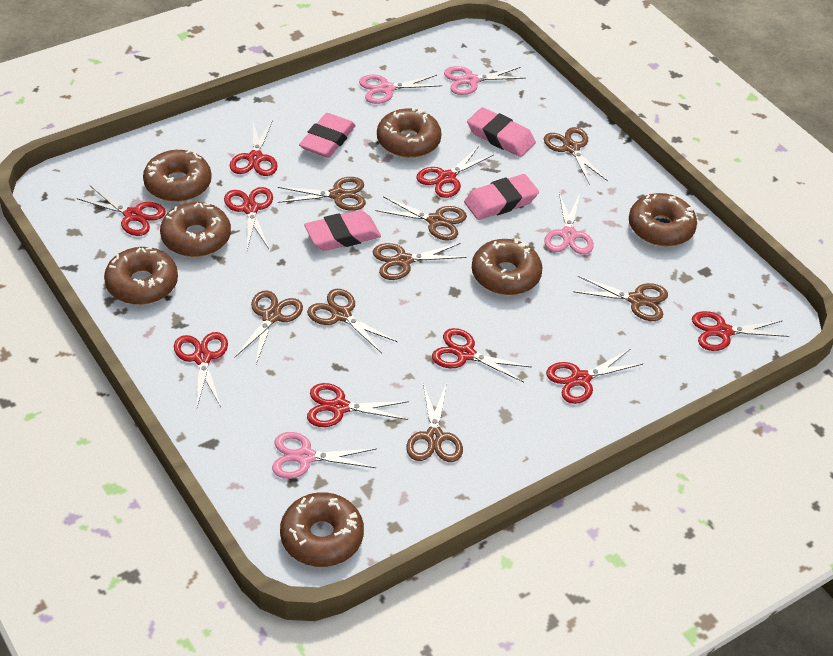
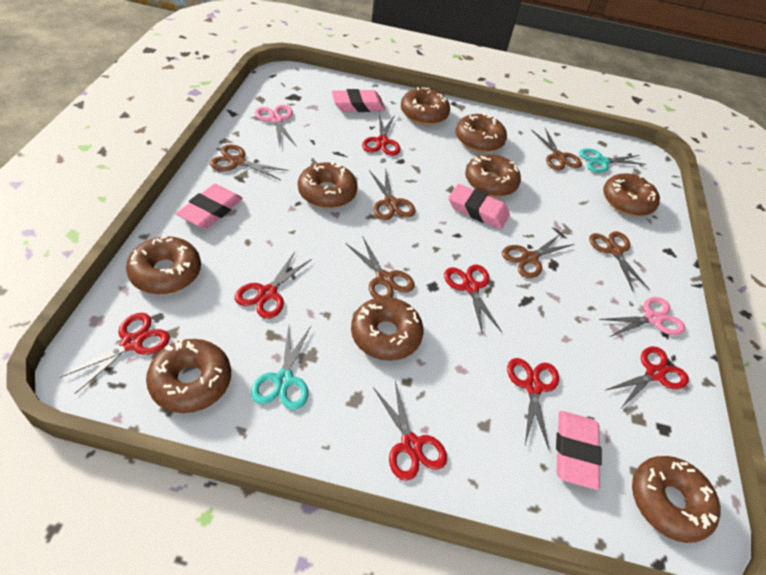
brown donut: [104,247,178,305] [143,150,212,202] [160,202,231,257] [280,492,364,567] [377,107,441,158] [472,238,542,295] [629,193,697,246] = 7 -> [126,236,201,294] [146,339,231,413] [298,161,358,208] [351,297,424,361] [401,87,450,125] [456,113,507,152] [465,154,521,197] [603,173,660,216] [632,456,721,543] = 9
brown scissors: [234,290,303,364] [278,177,366,211] [307,289,397,353] [373,243,467,280] [376,196,467,241] [406,383,463,462] [544,127,608,185] [573,276,668,321] = 8 -> [210,144,289,180] [346,236,415,298] [369,170,415,220] [502,234,575,278] [531,128,582,171] [589,231,650,291] = 6
pink scissors: [272,432,377,479] [359,75,442,104] [444,66,525,95] [544,193,594,255] = 4 -> [255,105,296,148] [599,297,685,337] = 2
red scissors: [77,186,166,236] [174,332,228,407] [224,187,273,250] [230,120,278,176] [307,383,409,427] [416,146,493,198] [432,328,532,383] [546,349,643,404] [692,311,789,351] = 9 -> [60,313,170,394] [235,252,312,319] [362,114,400,156] [373,381,447,481] [444,264,502,335] [507,358,559,449] [604,346,689,407] = 7
turquoise scissors: none = 0 -> [251,326,311,410] [579,148,647,173] = 2

